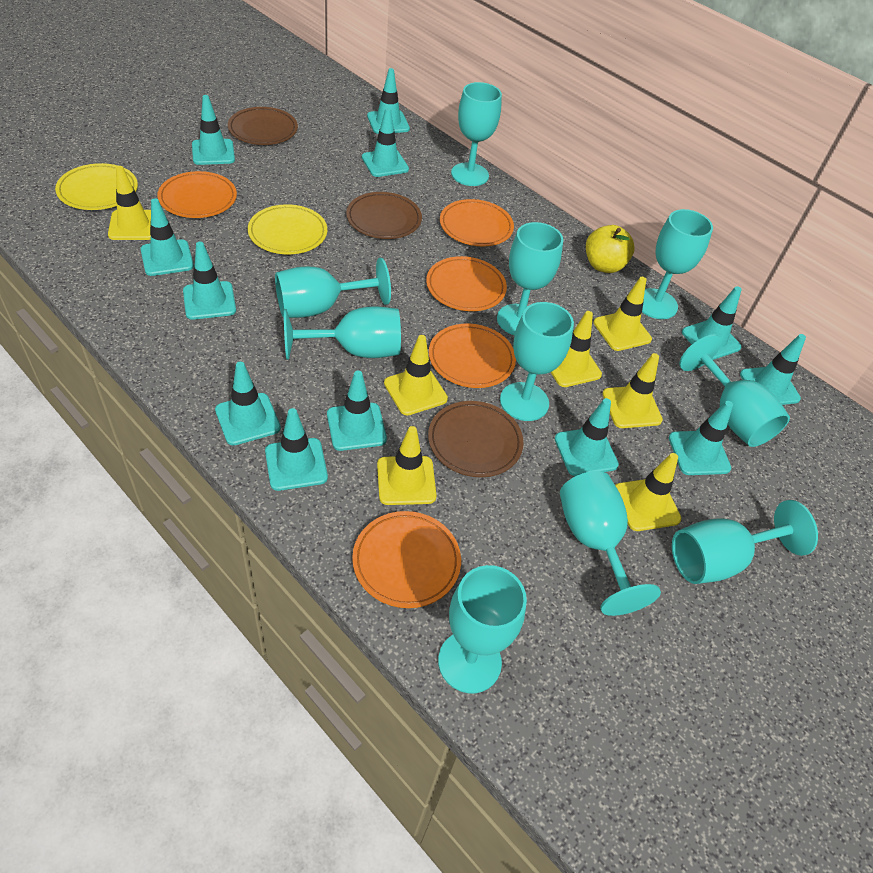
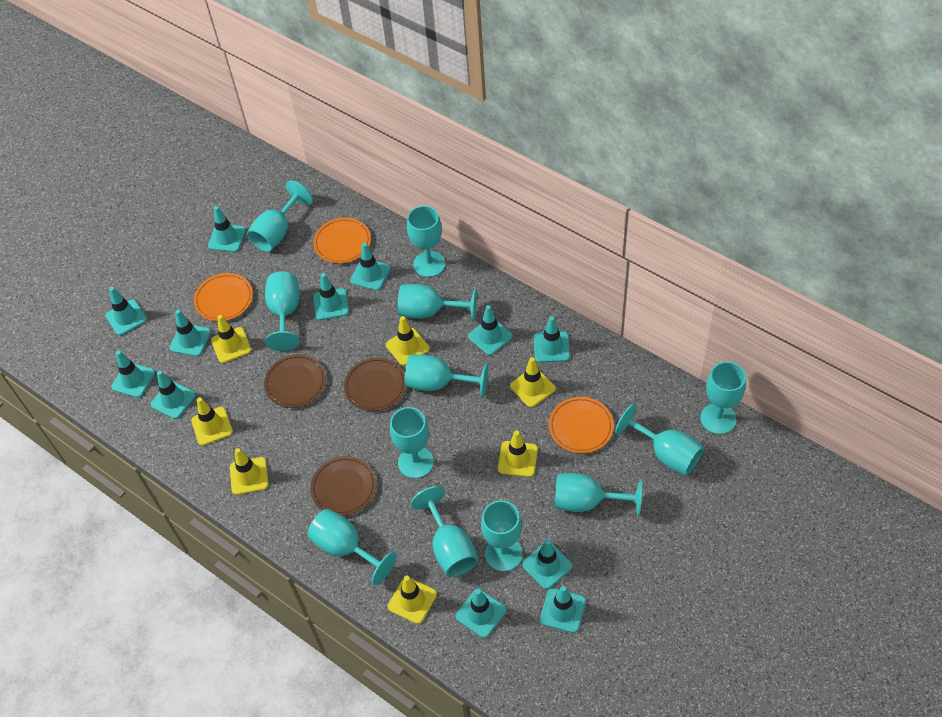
orange plate: [157,171,237,218] [352,511,461,608] [426,256,507,311] [429,324,516,388] [440,199,514,246] = 5 -> [194,273,253,321] [313,218,371,263] [549,397,614,453] = 3
turquoise goblet: [275,258,391,318] [284,306,401,360] [438,565,527,693] [451,82,502,186] [497,222,563,335] [500,302,574,421] [560,471,661,616] [642,209,713,319] [672,500,818,584] [679,334,790,447] = 10 -> [247,181,313,252] [265,271,300,351] [307,509,397,585] [390,407,434,479] [398,284,477,322] [405,355,488,398] [407,206,445,277] [411,486,478,577] [481,500,523,572] [555,473,642,517] [615,404,704,476] [700,361,746,434] = 12
yellow apple: [586,225,635,273] = 1 -> none = 0
yellow plate: [55,163,138,210] [248,204,327,254] = 2 -> none = 0

